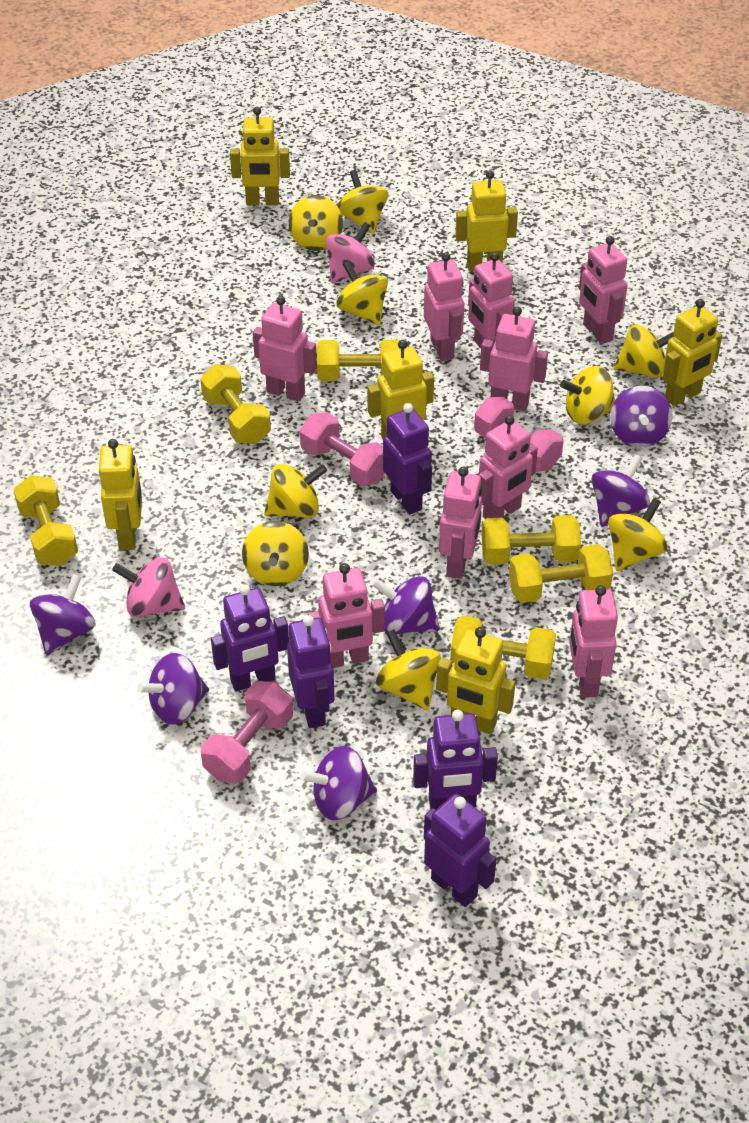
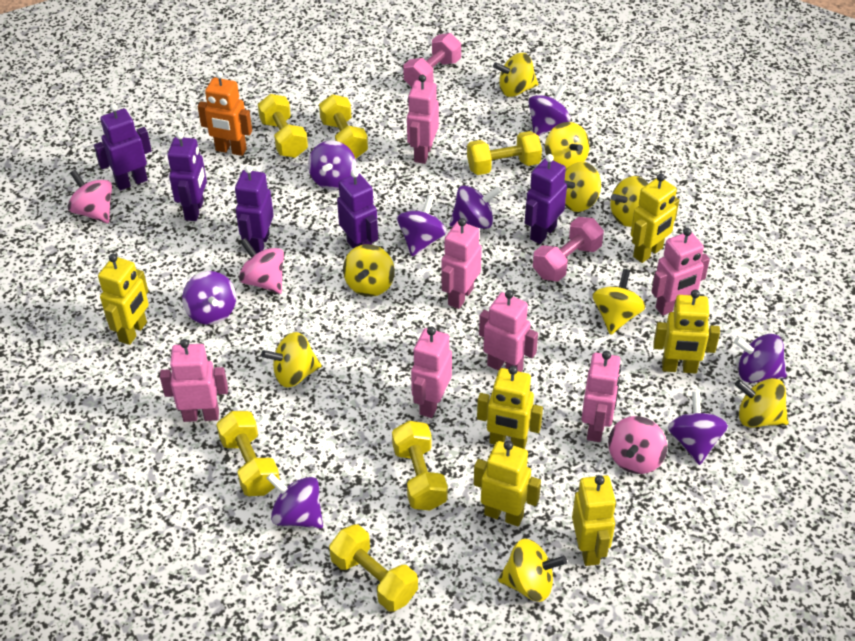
orange robot: none = 0 -> [198,71,252,156] = 1
pink dumbbell: [201,681,293,784] [300,412,385,486] [474,397,564,472] = 3 -> [403,33,461,87] [533,217,604,281] = 2
pink robot: [253,296,317,402] [307,563,385,668] [424,252,464,361] [439,467,482,579] [468,252,515,348] [479,415,538,519] [480,306,548,411] [569,585,618,698] [579,236,628,344] = 9 -> [160,339,228,422] [407,75,439,164] [411,327,452,418] [441,218,482,309] [479,290,538,372] [581,351,621,442] [651,228,710,316] = 7
pink spinning top: [112,558,185,618] [326,222,375,283] = 2 -> [68,170,112,223] [239,238,284,294] [608,416,667,474] = 3
purple spinning top: [30,574,96,655] [137,653,209,725] [300,746,377,820] [372,576,440,634] [591,454,650,527] [610,386,672,447] = 6 -> [182,271,236,325] [266,473,323,529] [308,141,356,190] [397,195,447,256] [449,185,501,229] [528,84,571,136] [668,392,728,465] [734,334,787,383] = 8

